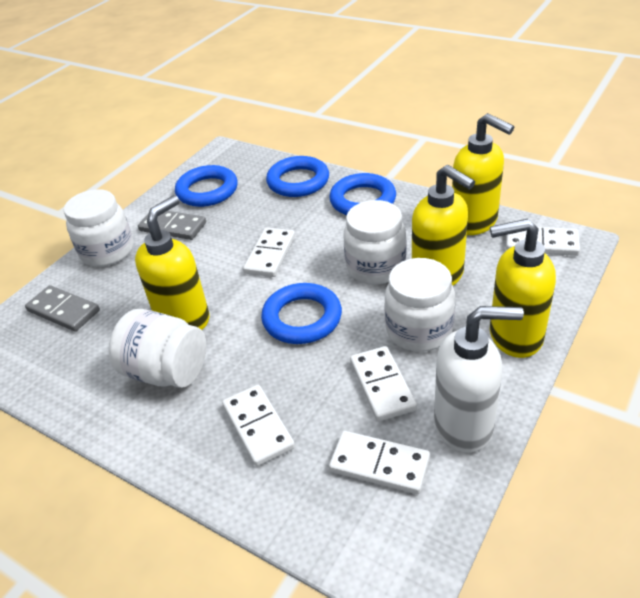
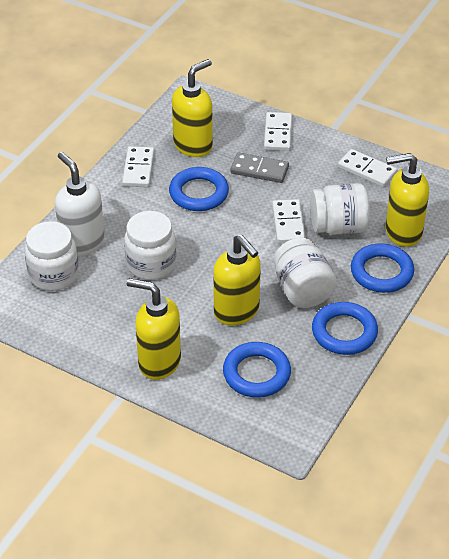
grey domino: [25,285,100,331] [138,211,206,240] = 2 -> [230,152,289,183] = 1
white domino: [222,385,295,466] [243,227,295,277] [329,431,430,494] [350,346,417,421] [506,227,580,256] = 5 -> [122,146,154,187] [264,112,292,151] [272,199,306,244] [338,149,397,187] = 4

